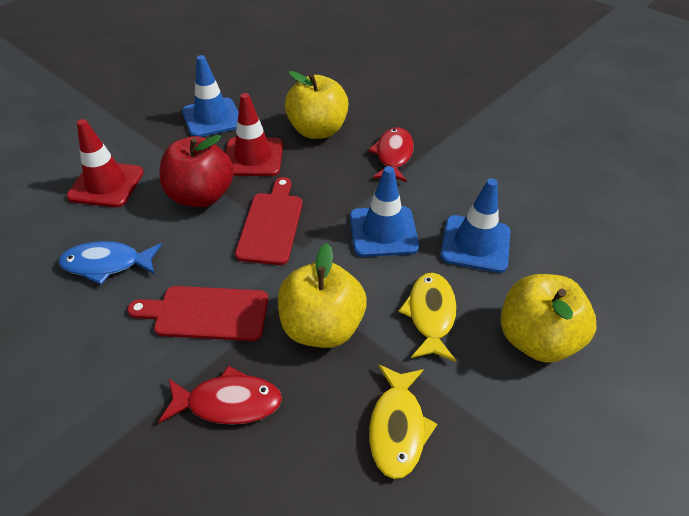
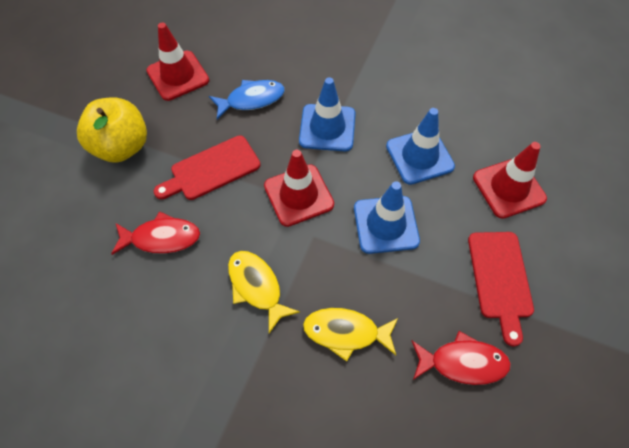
red apple: [159,135,234,207] = 1 -> none = 0
red traffic cone: [67,119,144,207] [225,93,283,176] = 2 -> [147,23,209,101] [264,150,334,227] [473,142,547,219] = 3
yellow apple: [278,243,367,348] [285,71,349,139] [500,274,597,362] = 3 -> [77,97,147,163] = 1

